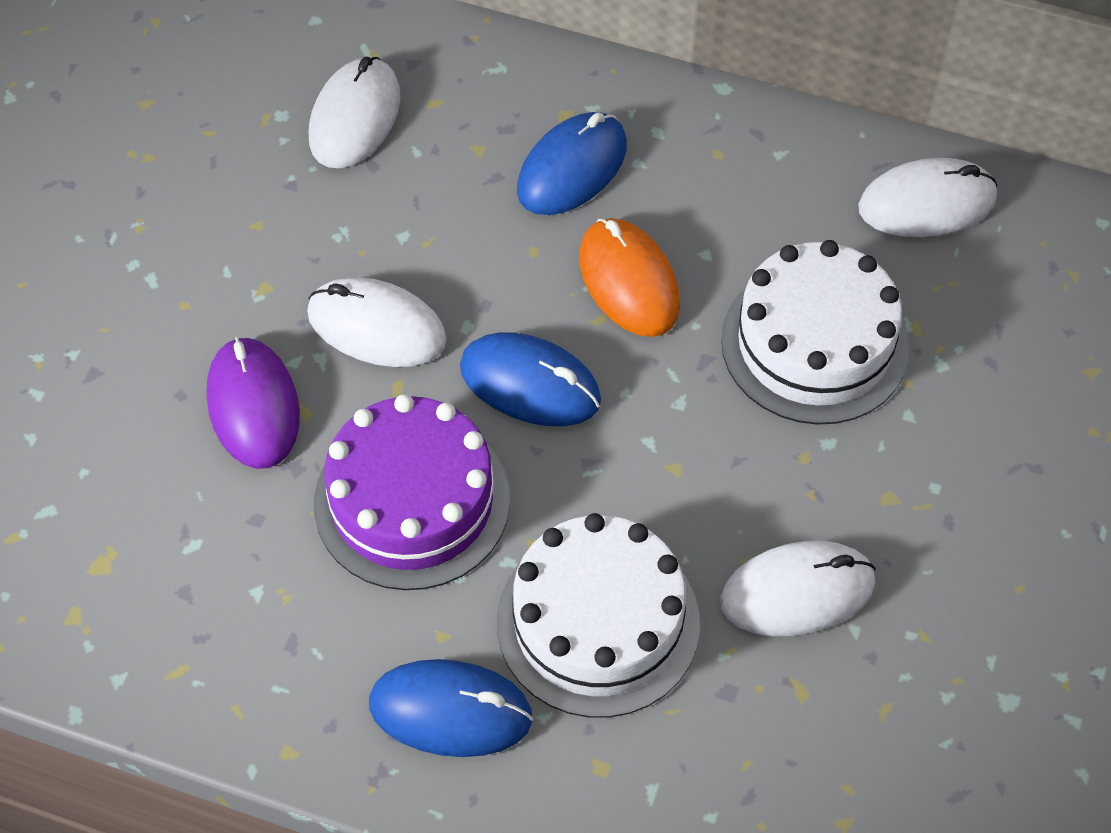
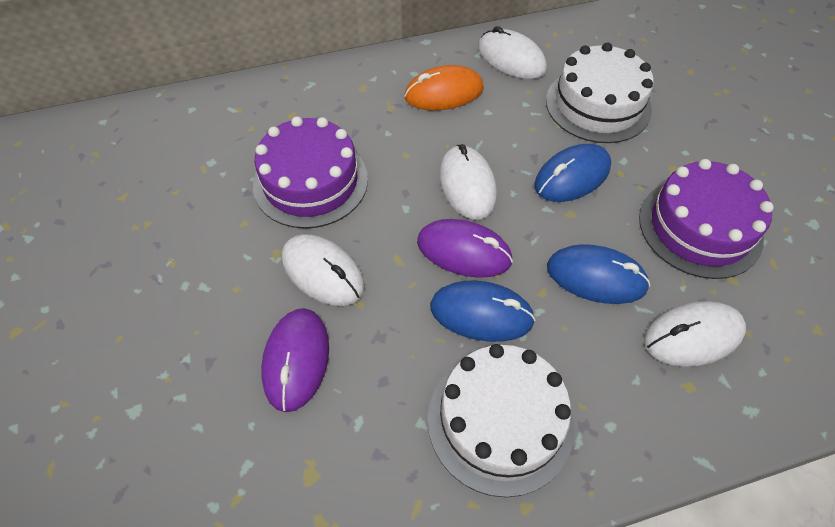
purple cake: [314,394,510,590] = 1 -> [253,116,368,228] [639,159,774,279] = 2
purple mouse: [206,336,300,469] = 1 -> [261,308,329,412] [417,219,513,278] = 2

